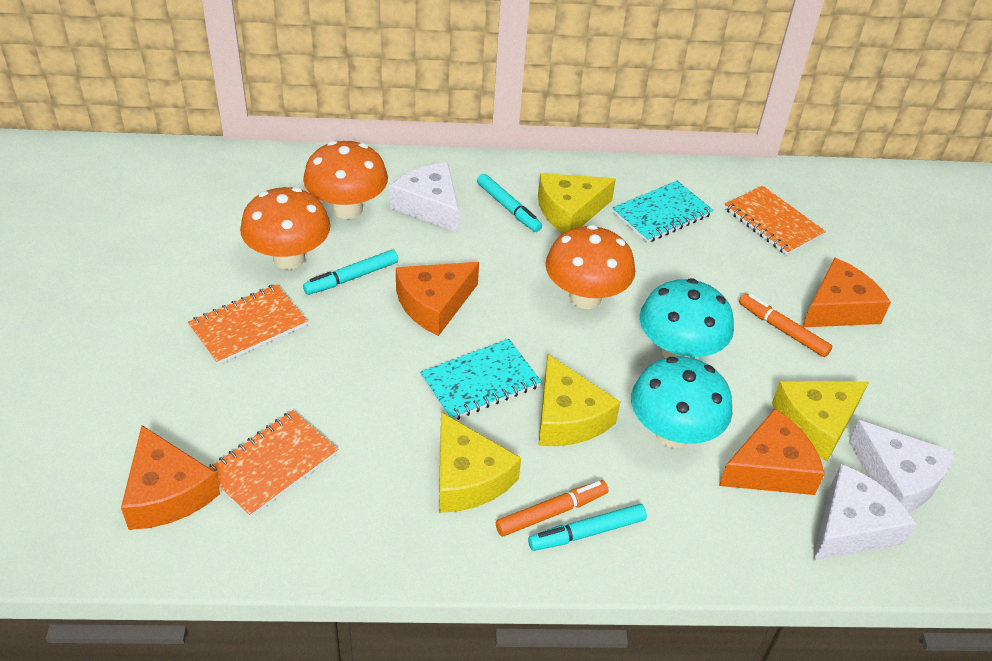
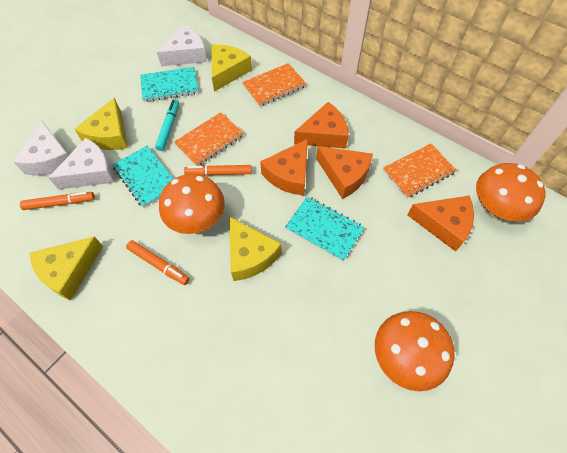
orange marker: [496,480,609,536] [739,294,832,357] = 2 -> [20,192,95,210] [126,240,190,285] [184,165,252,176] = 3
turquoise marker: [303,250,398,295] [477,174,542,232] [528,504,647,551] = 3 -> [155,99,179,151] = 1
turquoise mushroom: [631,356,733,448] [640,278,734,358] = 2 -> none = 0
turquoise notebook: [420,339,542,420] [613,181,713,243] = 2 -> [112,146,173,208] [140,67,198,102] [285,196,365,261] = 3

